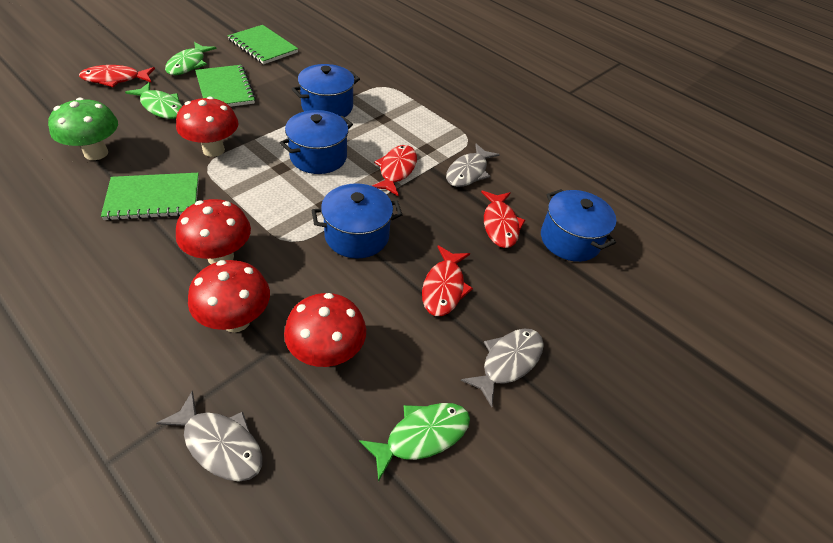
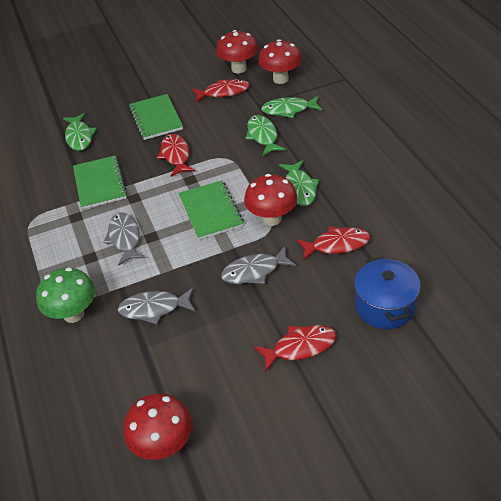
blue pot: [280,110,353,174] [292,64,360,117] [312,184,402,258] [541,189,616,262] = 4 -> [354,257,421,329] = 1
green fish: [125,82,182,119] [165,42,216,75] [359,403,470,482] = 3 -> [63,113,97,151] [245,115,286,156] [261,96,322,118] [279,160,319,206] = 4

